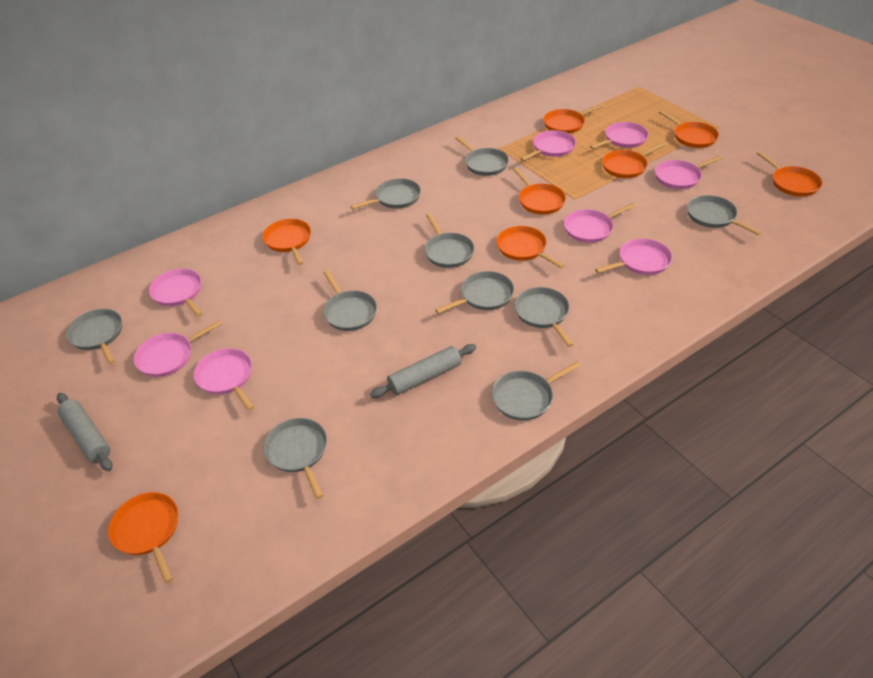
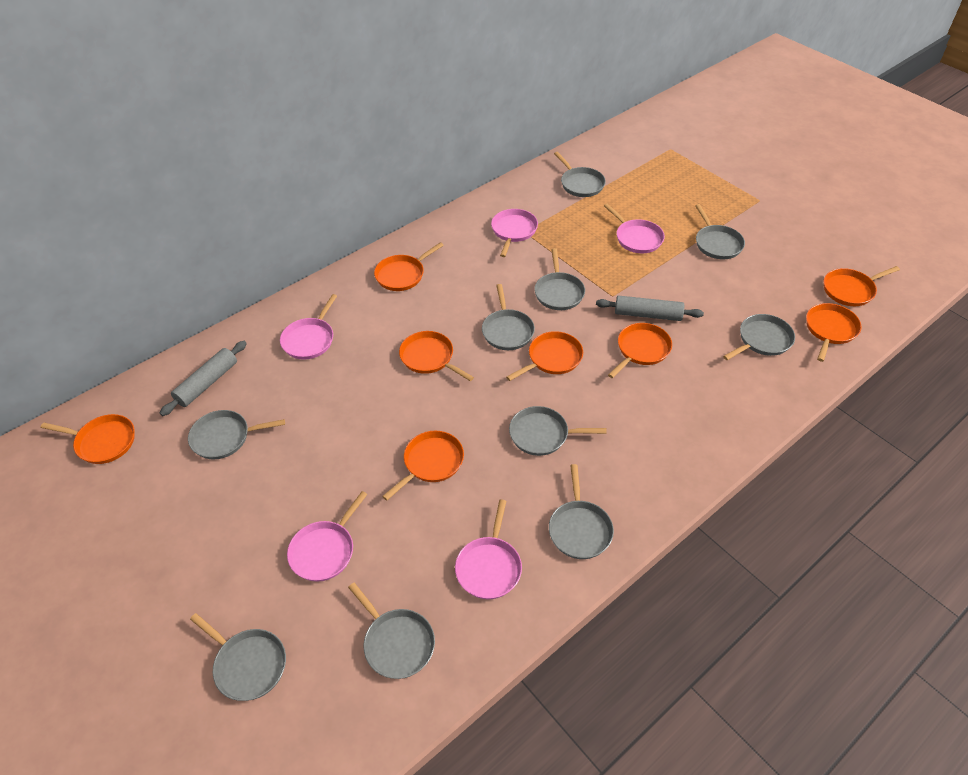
pink pan: [134,320,222,377] [149,268,203,316] [194,348,254,411] [520,130,576,161] [564,203,636,243] [590,122,649,149] [595,238,672,275] [655,155,723,189] = 8 -> [280,294,337,359] [287,491,368,582] [455,499,522,599] [491,209,538,257] [604,204,665,253] = 5

